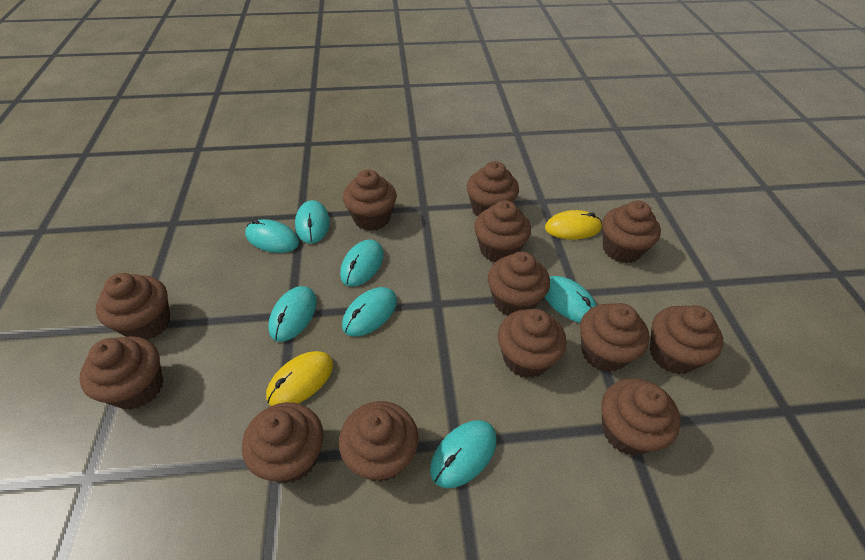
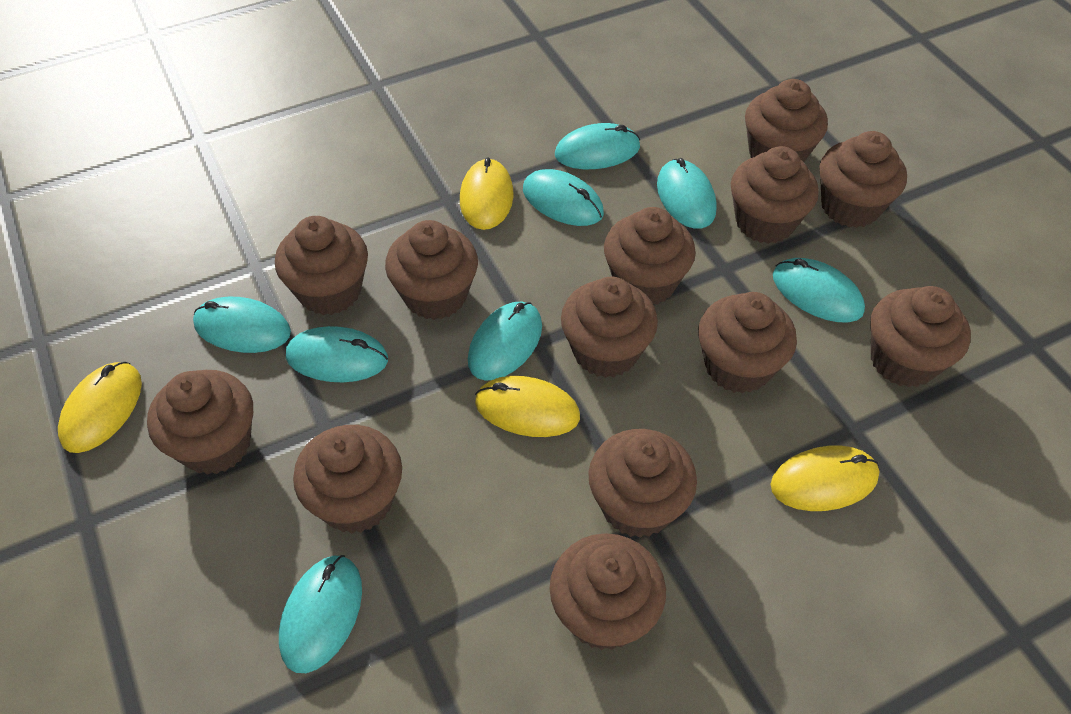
turquoise mouse: [245,219,299,253] [268,286,317,342] [295,200,330,244] [340,239,384,287] [342,287,397,337] [430,420,497,488] [545,276,597,323] = 7 -> [193,297,291,353] [279,555,362,673] [286,326,388,382] [468,302,542,381] [523,169,604,226] [555,123,640,169] [657,158,717,229] [773,258,865,322] = 8
yellow mouse: [266,351,333,406] [545,210,602,240] = 2 -> [58,362,142,453] [460,157,514,230] [475,376,580,437] [771,446,879,511] = 4

